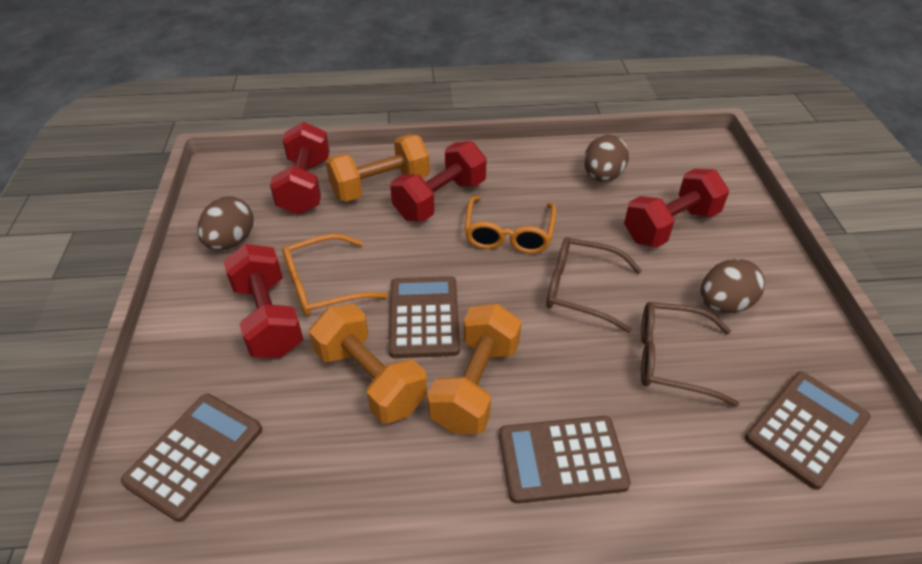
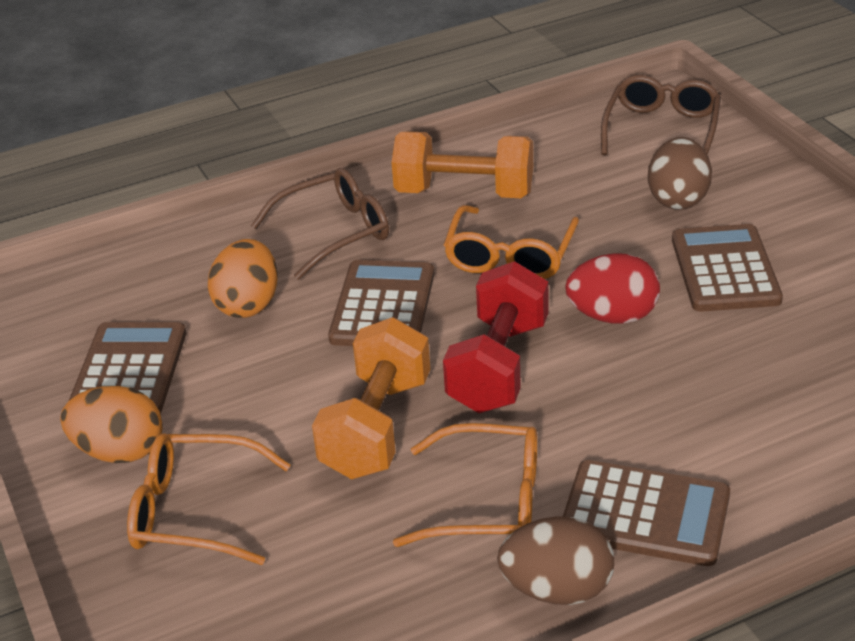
brown egg: [197,196,254,250] [584,134,629,182] [701,259,765,313] = 3 -> [497,516,614,605] [648,137,712,210] = 2
orange dumbbell: [309,304,427,423] [326,135,430,202] [427,303,522,434] = 3 -> [312,317,430,479] [391,131,533,198] = 2
orange egg: none = 0 -> [60,386,163,463] [208,239,278,318] = 2
orange glasses: [282,234,388,317] [464,196,556,254] = 2 -> [127,433,291,565] [393,423,537,547] [444,205,579,279] = 3
red dumbbell: [223,244,303,358] [270,122,329,215] [390,141,487,221] [624,169,729,247] = 4 -> [443,261,549,413] = 1
red egg: none = 0 -> [565,253,660,324] = 1

